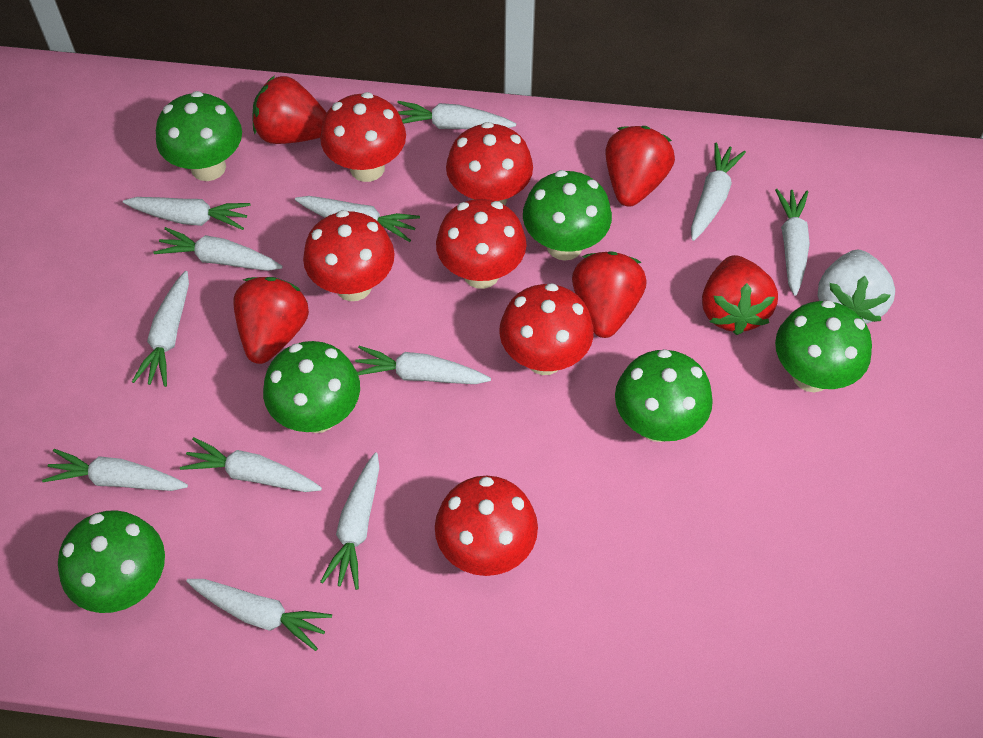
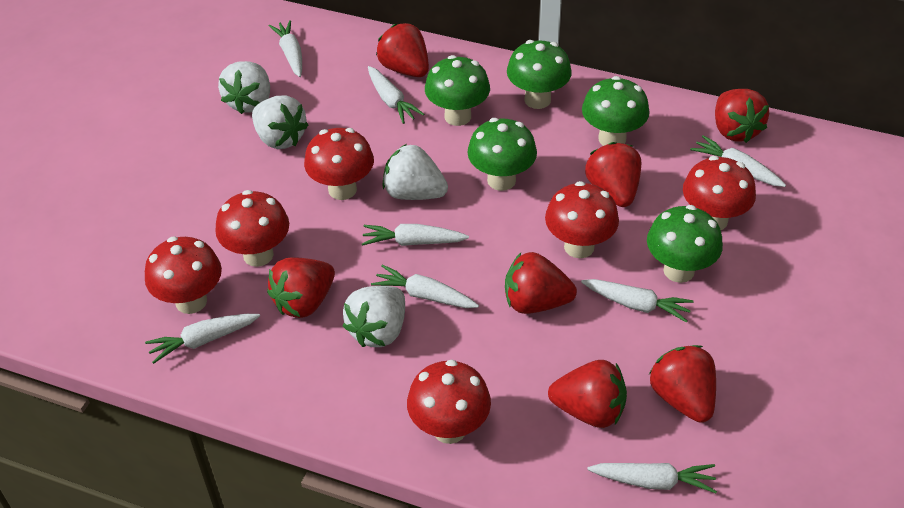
green mushroom: [58,510,165,613] [156,91,242,181] [263,341,360,433] [523,170,612,261] [615,349,713,442] [775,300,872,392] = 6 -> [425,55,490,126] [467,118,537,191] [507,40,572,109] [582,76,650,146] [647,205,723,283] = 5
red strawberry: [234,277,309,364] [252,75,327,144] [572,252,647,338] [606,126,675,207] [702,255,778,335] = 5 -> [267,257,335,318] [376,23,429,77] [505,252,577,314] [548,360,627,428] [585,142,641,207] [649,345,716,423] [715,89,769,143] = 7
white carrot: [42,449,188,491] [123,197,251,230] [132,271,189,387] [153,227,283,271] [180,437,322,492] [186,579,332,651] [295,196,420,242] [320,453,379,590] [355,346,491,384] [397,101,516,129] [691,142,746,241] [775,189,810,296] = 12 -> [145,314,260,364] [269,20,302,77] [362,224,469,246] [368,66,424,124] [371,265,479,308] [581,279,694,323] [587,463,717,493] [690,135,786,187] = 8
white strawberry: [817,250,895,324] = 1 -> [218,61,270,114] [252,95,309,149] [343,286,405,347] [382,144,448,200] = 4

